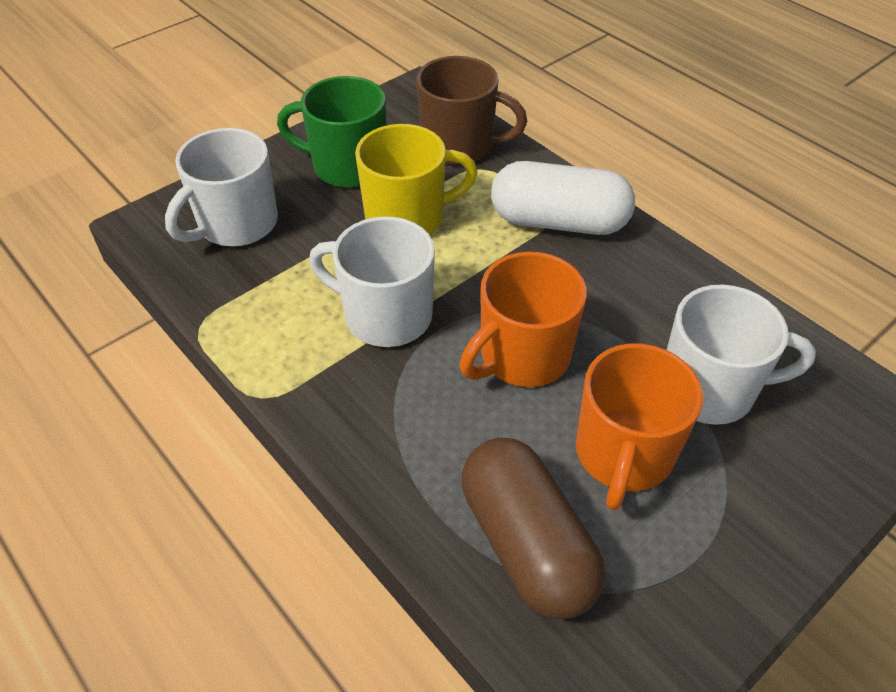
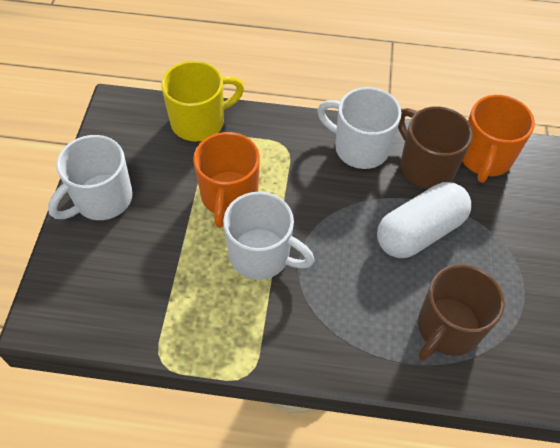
brown capsule: [462,437,605,620] = 1 -> none = 0
brown mug: [416,56,527,165] = 1 -> [398,106,473,189] [418,264,505,361] = 2
green mug: [277,76,386,188] = 1 -> none = 0

